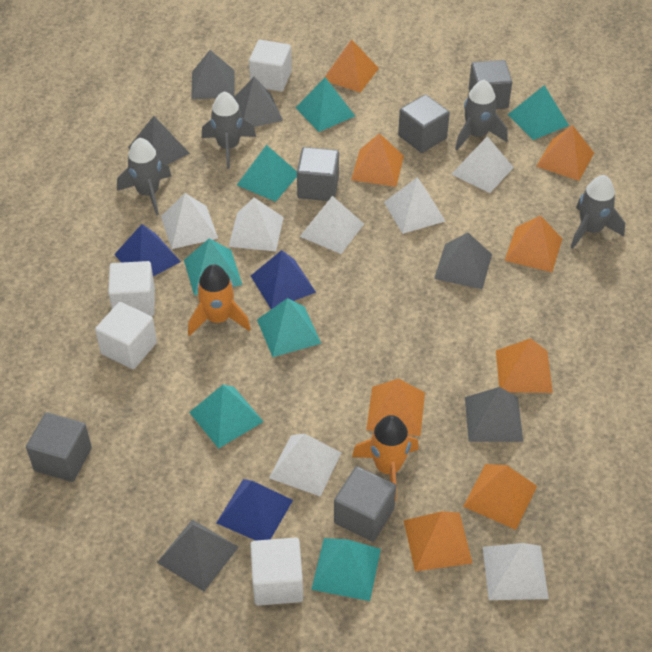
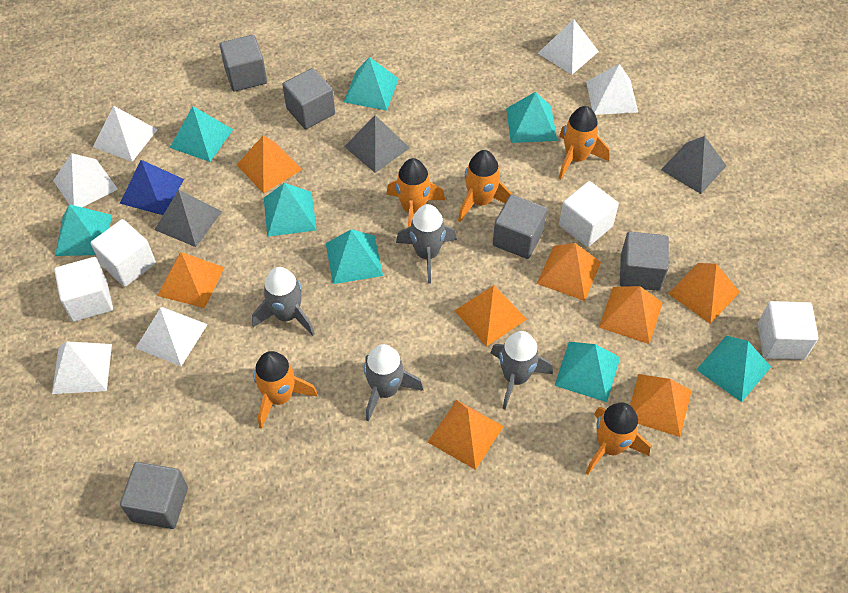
blue pyramid: [114,224,181,276] [216,479,293,540] [251,250,316,309] = 3 -> [120,160,184,215] = 1
grey pyramid: [128,116,190,165] [157,520,239,591] [191,50,235,99] [234,77,283,127] [434,232,492,289] [465,387,523,442] = 6 -> [154,190,222,247] [344,115,409,173] [661,136,726,194] = 3
orange rocket: [188,264,251,336] [352,415,419,501] = 2 -> [253,351,318,429] [387,158,445,227] [458,150,513,222] [558,106,609,180] [586,402,651,475] = 5
turquoise pyramid: [184,238,242,295] [189,385,264,449] [237,145,297,202] [257,298,321,357] [295,77,355,132] [311,538,381,601] [508,85,569,140] = 7 -> [55,204,112,256] [170,106,233,162] [264,183,317,237] [326,229,383,284] [344,57,399,111] [506,92,557,143] [554,342,620,402] [696,336,771,402] = 8
white pyramid: [161,193,218,249] [229,197,284,252] [269,434,341,497] [300,196,364,254] [384,177,446,234] [451,136,514,193] [483,543,549,600] = 7 -> [52,341,112,394] [53,153,118,207] [93,106,158,162] [136,307,208,366] [538,19,599,75] [586,64,638,115] = 6

